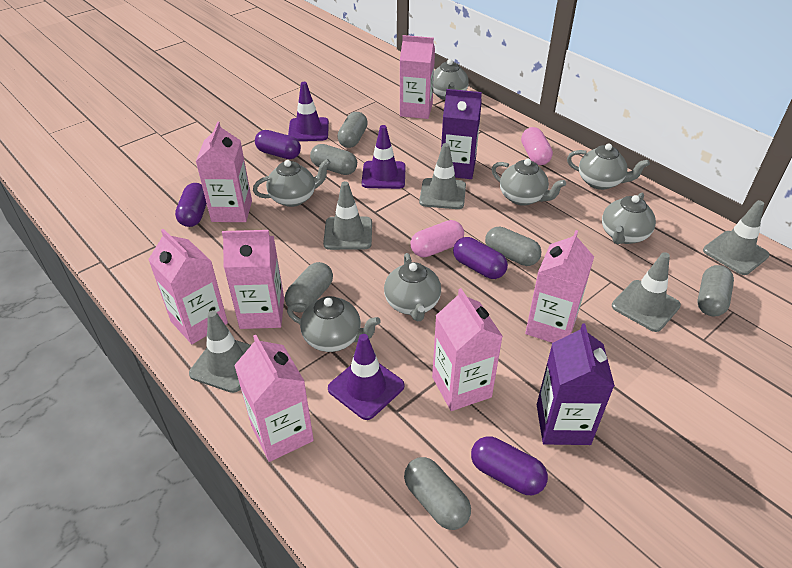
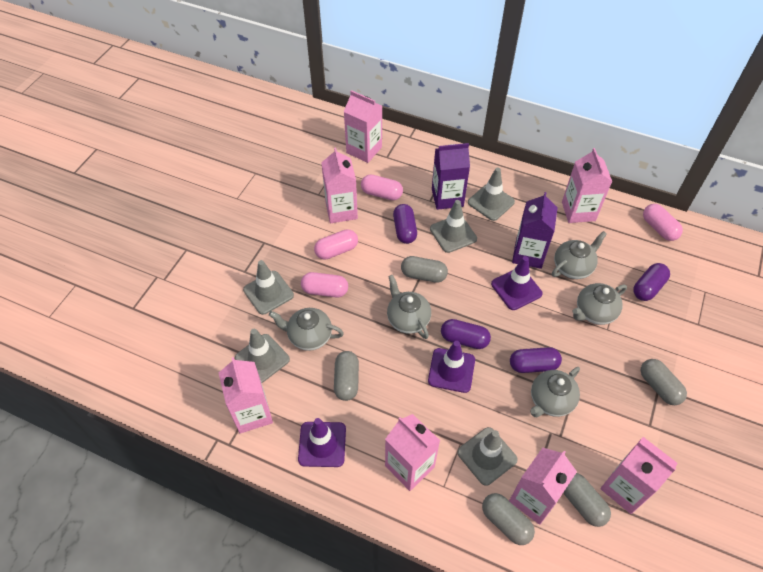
grey capsule: [285,262,333,312] [310,144,357,175] [337,112,368,148] [404,457,471,530] [485,227,541,266] [697,265,734,316] = 6 -> [334,351,359,401] [401,256,448,283] [482,493,535,545] [563,473,611,527] [641,359,687,405] = 5
grey teapot: [253,159,331,207] [287,296,381,352] [384,253,441,321] [433,59,469,100] [492,159,566,206] [567,144,650,190] [602,193,656,244] = 7 -> [269,308,344,351] [387,275,431,339] [530,367,580,417] [552,231,607,279] [573,283,627,325] = 5
pink capsule: [411,220,464,257] [521,127,553,165] = 2 -> [301,272,348,297] [314,229,358,260] [361,175,403,200] [643,204,683,241] = 4

